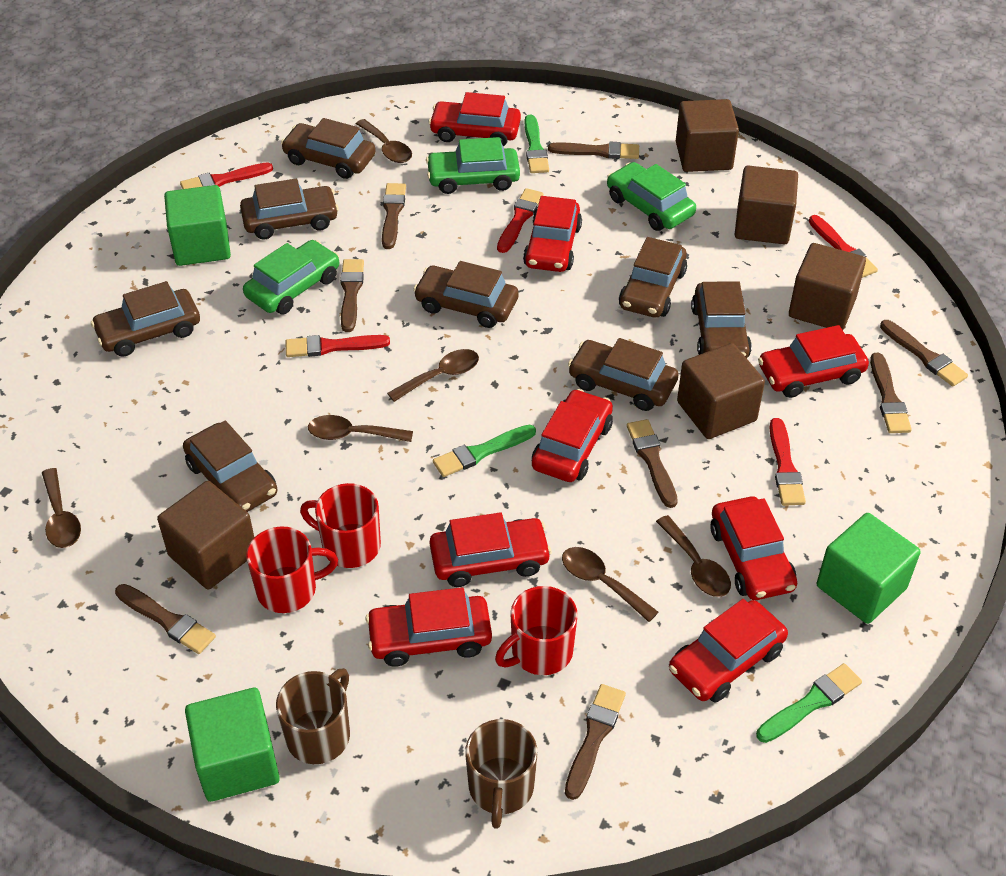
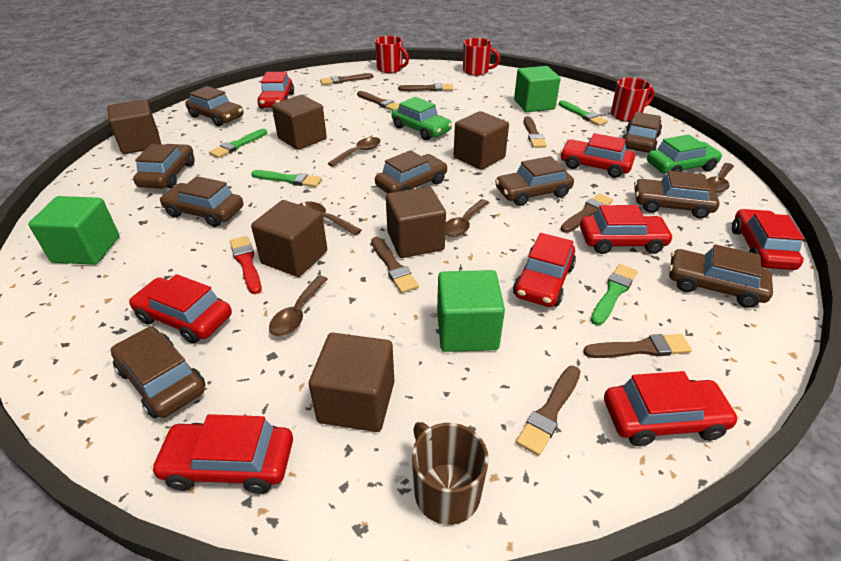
brown car: [91,281,200,357] [183,421,278,512] [240,179,339,239] [281,118,376,179] [413,261,519,328] [568,338,678,411] [619,237,687,318] [691,281,752,358] = 8 -> [111,327,206,418] [133,144,195,189] [160,176,243,227] [185,86,244,127] [375,150,448,193] [495,156,574,206] [622,112,662,153] [634,171,720,219] [669,244,773,308] = 9
brown cube: [157,481,254,590] [676,99,739,172] [677,343,765,439] [735,165,798,244] [789,243,866,330] = 5 -> [107,99,161,154] [251,200,327,277] [272,95,327,150] [309,333,394,432] [386,187,446,258] [454,111,509,170] = 6
brown mug: [276,668,350,764] [465,719,537,829] = 2 -> [412,422,489,525] = 1
brown spoon: [42,468,81,548] [308,415,413,442] [356,119,412,163] [387,349,479,402] [562,547,658,622] [656,515,731,597] = 6 -> [269,276,328,336] [299,201,362,236] [328,137,380,167] [445,199,489,237] [707,163,734,193] = 5
green brush: [433,425,536,477] [525,115,549,173] [756,663,862,743] = 3 -> [209,129,267,158] [251,170,322,187] [559,100,608,126] [591,264,637,325] = 4
green car: [243,240,339,314] [426,137,520,194] [607,162,696,231] = 3 -> [392,97,452,140] [647,135,722,173] = 2
red brush: [180,162,273,189] [285,335,390,357] [497,188,543,253] [769,418,806,505] [809,215,878,278] = 5 -> [230,236,262,294] = 1

